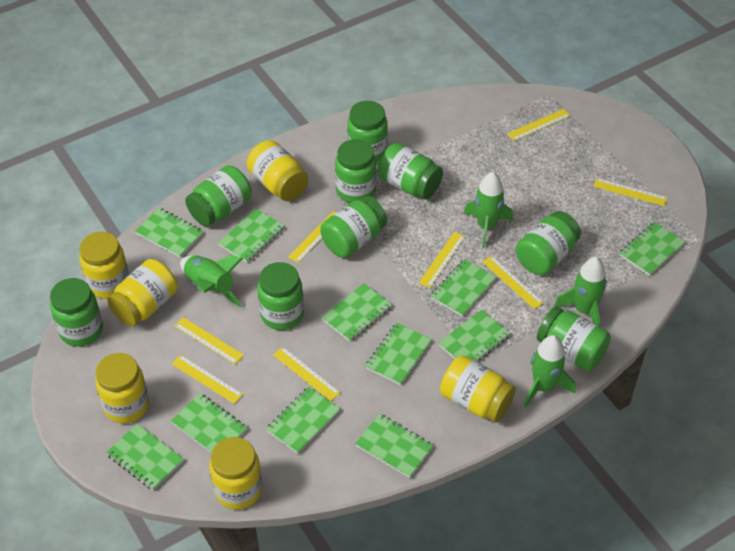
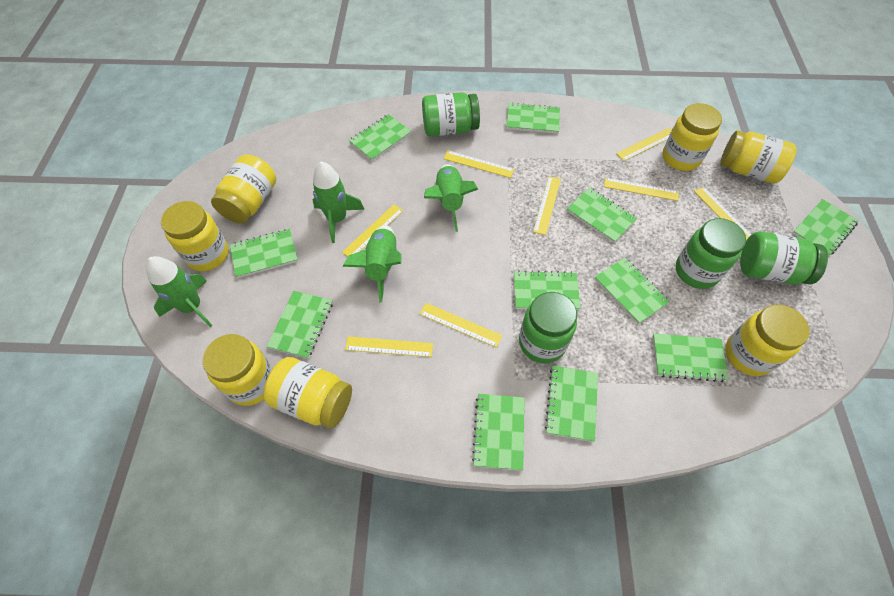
green jar: [50,278,103,347] [185,165,252,227] [257,262,304,330] [320,196,387,258] [335,139,377,203] [347,101,388,162] [377,143,443,199] [516,211,581,275] [537,306,611,372] = 9 -> [422,92,480,136] [519,292,577,363] [676,218,746,289] [740,232,828,285] = 4
yellow jar: [79,232,129,299] [95,353,149,423] [107,259,178,327] [209,437,262,509] [247,140,308,201] [440,355,516,422] = 6 -> [161,201,229,271] [203,334,273,406] [211,155,276,224] [263,357,352,428] [662,103,722,171] [720,130,797,184] [725,305,810,376] = 7

